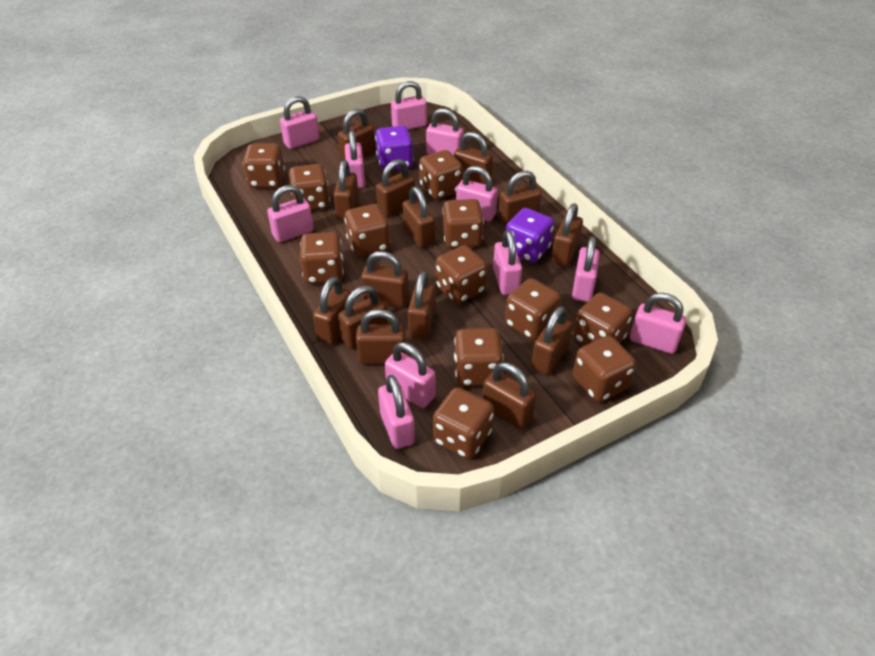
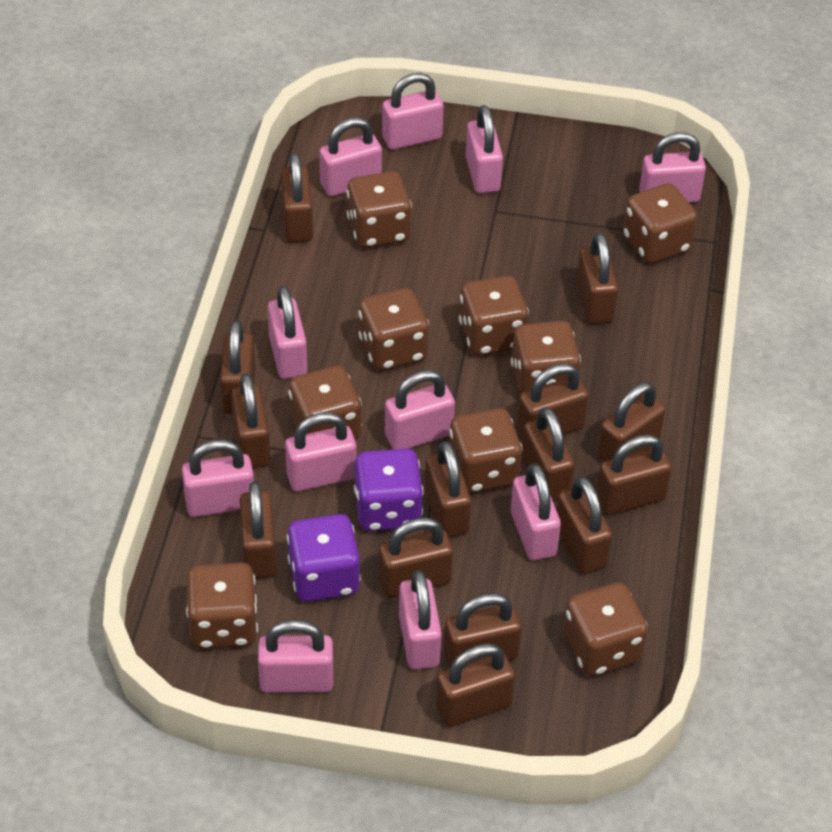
brown dice: [243,144,285,188] [289,164,330,211] [300,232,344,284] [344,204,390,257] [419,150,463,199] [433,387,494,459] [436,245,487,304] [442,199,484,248] [454,328,504,386] [505,278,561,340] [573,293,632,345] [573,336,636,402] = 12 -> [186,562,258,649] [288,366,362,440] [346,171,412,248] [358,288,429,371] [449,408,523,493] [459,276,529,356] [511,321,581,395] [563,582,648,676] [623,183,697,264] = 9

